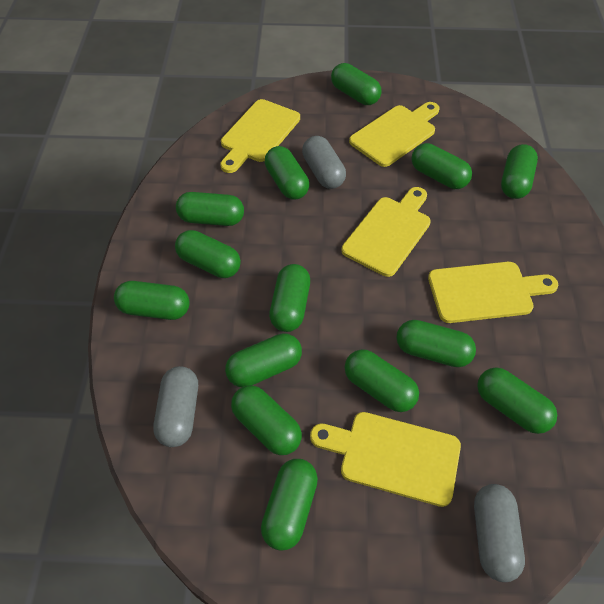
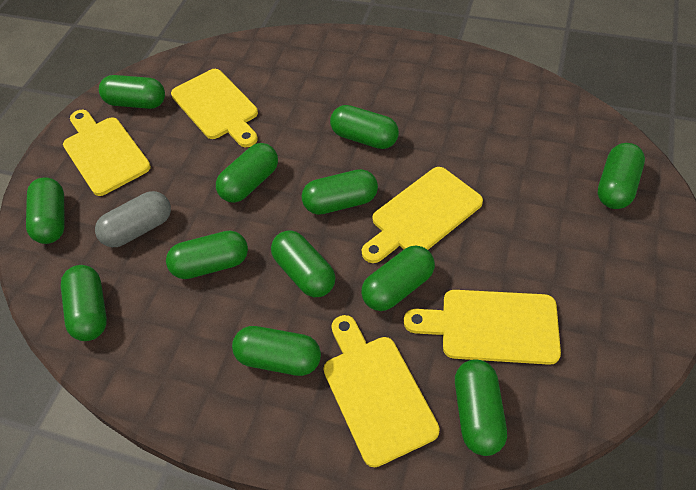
green capsule: [114,281,190,320] [175,230,241,278] [176,192,244,226] [225,333,302,387] [231,385,302,455] [261,459,318,551] [265,146,309,200] [269,264,310,332] [331,63,381,105] [345,349,419,412] [396,320,476,367] [411,143,472,189] [477,368,557,434] [501,144,538,199] = 14 -> [26,177,65,244] [61,265,107,341] [99,75,165,109] [166,231,248,279] [216,143,278,203] [232,326,321,376] [271,231,335,297] [302,169,378,215] [330,105,399,149] [361,246,435,311] [455,359,507,456] [598,143,645,209] = 12
grey capsule: [153,366,198,447] [302,136,346,189] [474,484,525,582] = 3 -> [95,191,171,247] = 1

